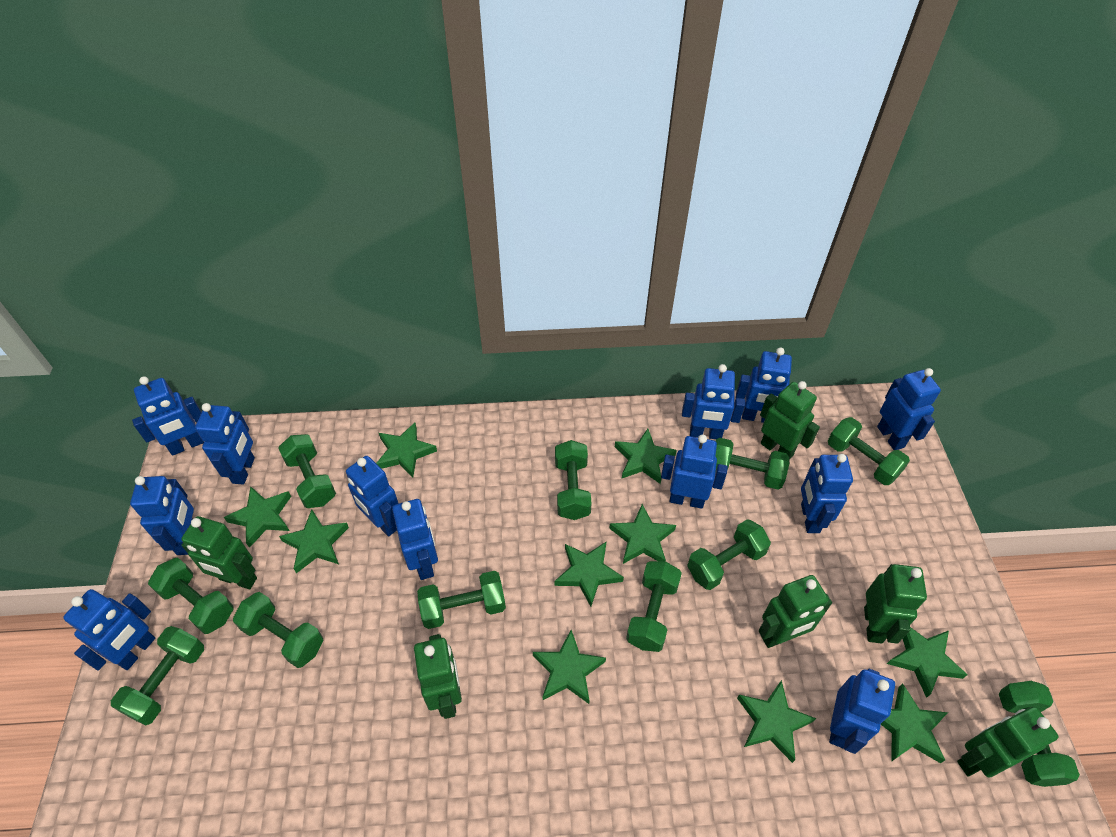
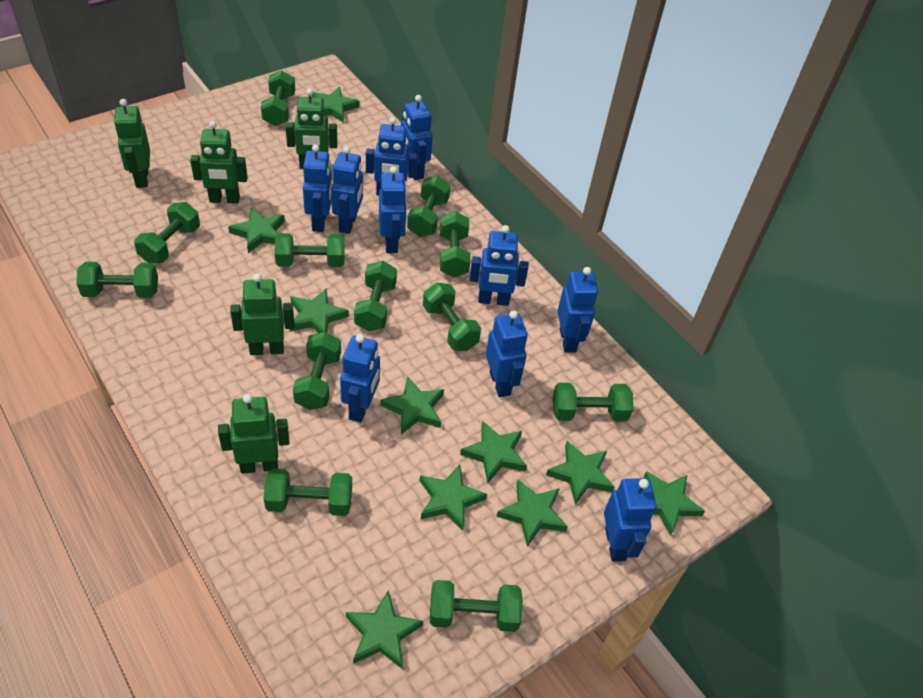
blue robot: [63,589,155,671] [130,476,194,555] [132,376,204,456] [195,403,255,484] [346,456,399,537] [392,499,438,580] [661,434,728,509] [682,364,745,439] [736,347,792,423] [801,454,853,533] [829,669,895,754] [877,368,941,450] = 12 -> [303,144,332,232] [331,146,363,234] [340,334,380,422] [366,117,418,196] [379,166,407,253] [401,95,433,180] [470,225,528,306] [486,310,528,397] [557,267,598,353] [604,478,657,561] = 10
green dumbbell: [111,626,204,725] [148,558,234,634] [233,592,323,668] [278,434,336,508] [417,571,506,629] [555,440,592,520] [626,561,682,652] [687,519,771,590] [715,438,789,489] [828,417,910,485] [999,681,1080,787] = 11 -> [76,262,158,298] [134,202,200,264] [261,70,295,126] [264,469,352,516] [275,233,344,267] [293,332,341,410] [354,261,397,331] [407,176,450,237] [423,283,481,351] [430,580,523,632] [440,211,471,277] [553,383,633,422] = 12
green robot: [181,516,257,589] [414,634,462,719] [759,575,832,648] [760,381,820,459] [864,564,927,643] [957,707,1059,777] = 6 -> [114,99,150,188] [190,121,248,204] [218,394,289,474] [230,273,294,355] [286,88,337,169] = 5

